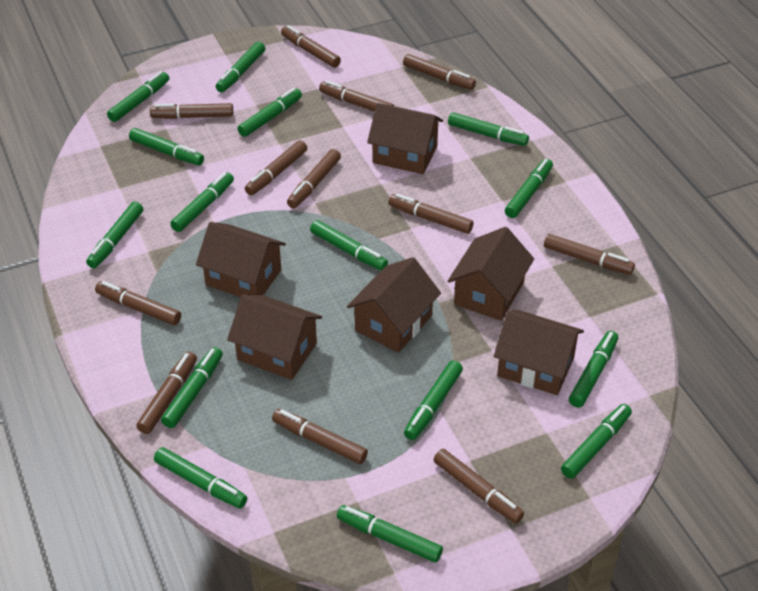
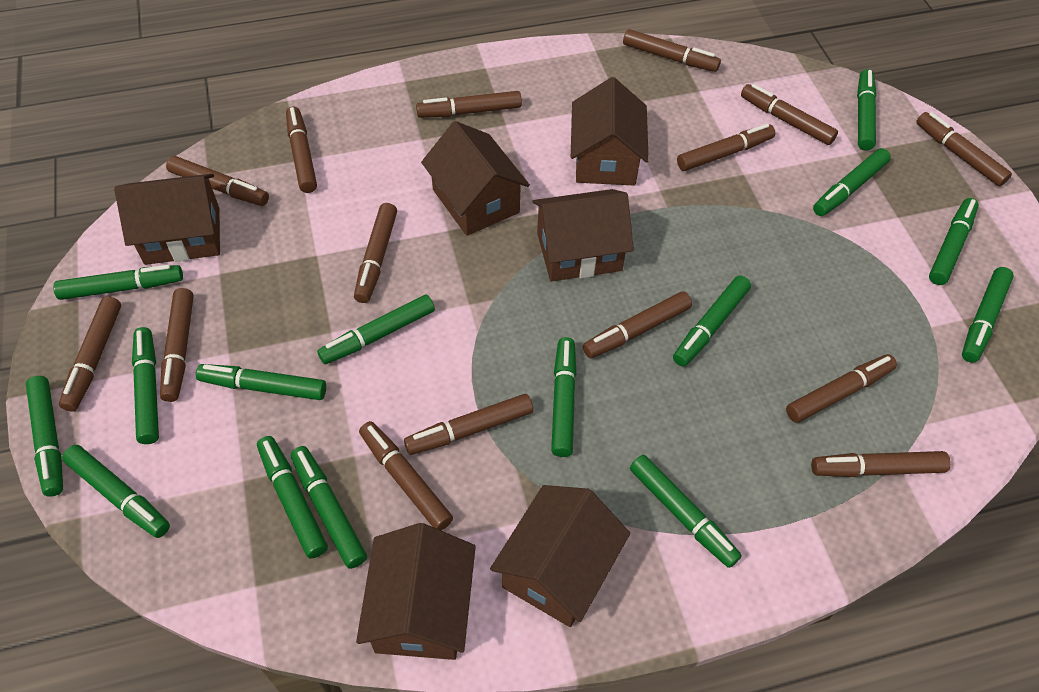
brown marker: [95,281,181,325] [136,352,197,434] [150,103,233,119] [245,140,307,195] [272,409,368,464] [281,25,341,68] [287,149,341,208] [319,80,394,112] [388,193,473,234] [403,54,476,90] [434,449,524,524] [544,234,635,275] = 12 -> [59,296,121,411] [160,288,194,402] [166,156,269,206] [286,107,317,193] [354,203,397,303] [359,421,453,530] [404,394,533,455] [416,91,522,118] [583,291,692,358] [623,29,721,72] [677,124,775,171] [741,84,838,145] [786,354,897,423] [811,451,951,477] [916,112,1012,186] = 15

